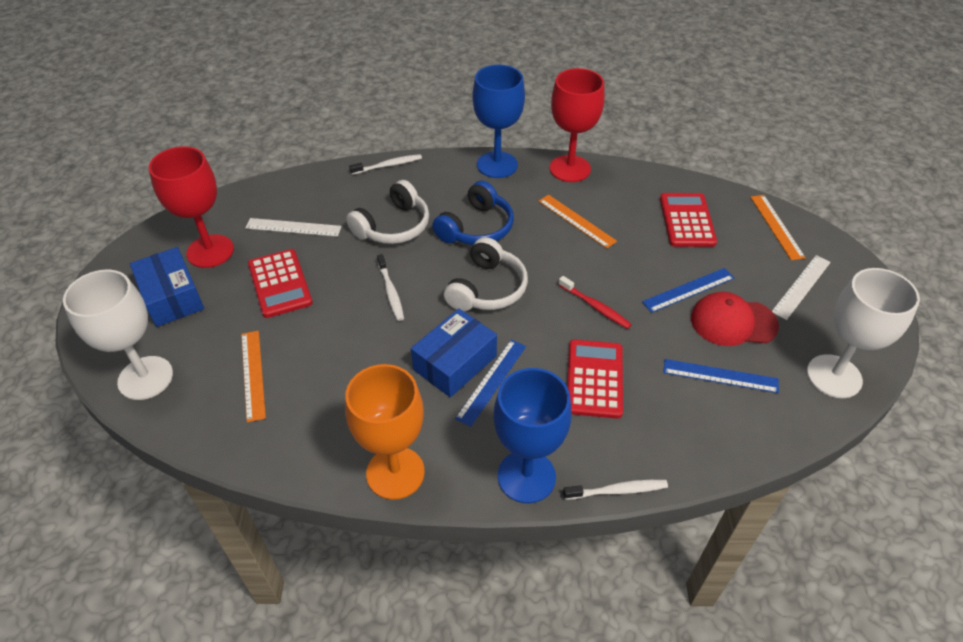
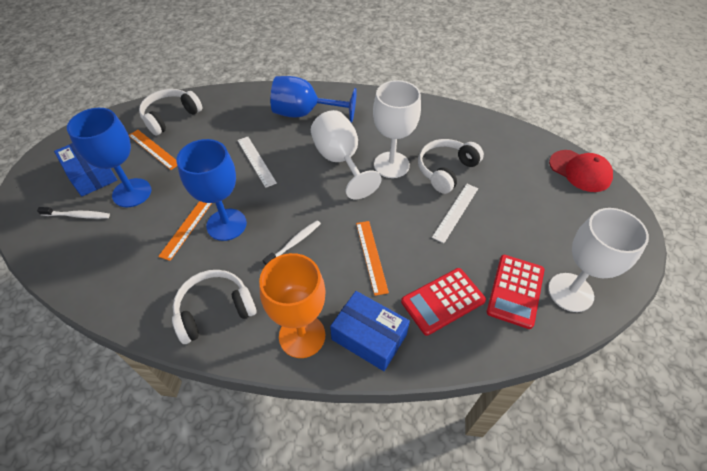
blue goblet: [472,65,525,178] [494,368,572,503] = 2 -> [67,108,151,207] [177,139,247,241] [270,76,357,123] = 3
blue headphones: [432,181,514,245] = 1 -> none = 0
blue ruler: [455,340,526,427] [642,268,734,313] [663,359,779,393] = 3 -> none = 0
red calculator: [248,249,313,318] [567,340,623,419] [660,193,717,247] = 3 -> [401,268,486,336] [487,255,544,329] = 2
red goblet: [149,146,234,268] [550,68,605,182] = 2 -> none = 0
red toothbrush: [559,276,632,329] = 1 -> none = 0
white goblet: [63,270,173,400] [807,268,920,398] = 2 -> [311,110,382,199] [373,80,421,178] [548,208,649,312] = 3
white headphones: [346,180,429,244] [444,237,528,311] = 2 -> [139,89,202,135] [172,270,257,344] [418,139,484,194] = 3
white toothbrush: [349,154,422,175] [377,254,404,321] [563,480,668,500] = 3 -> [37,207,110,219] [263,220,321,266] = 2

